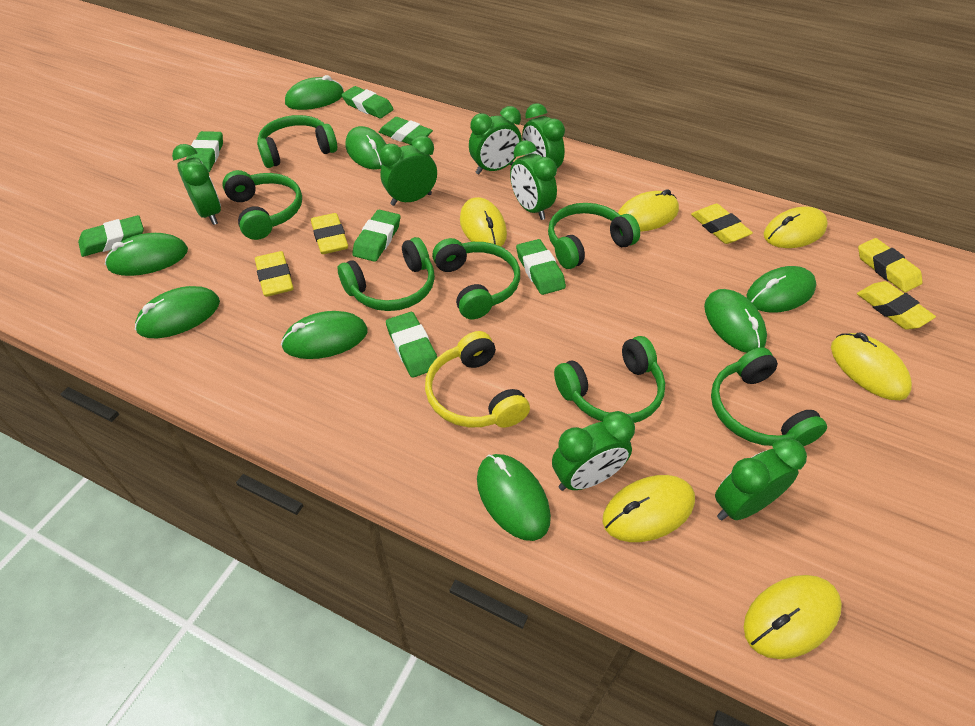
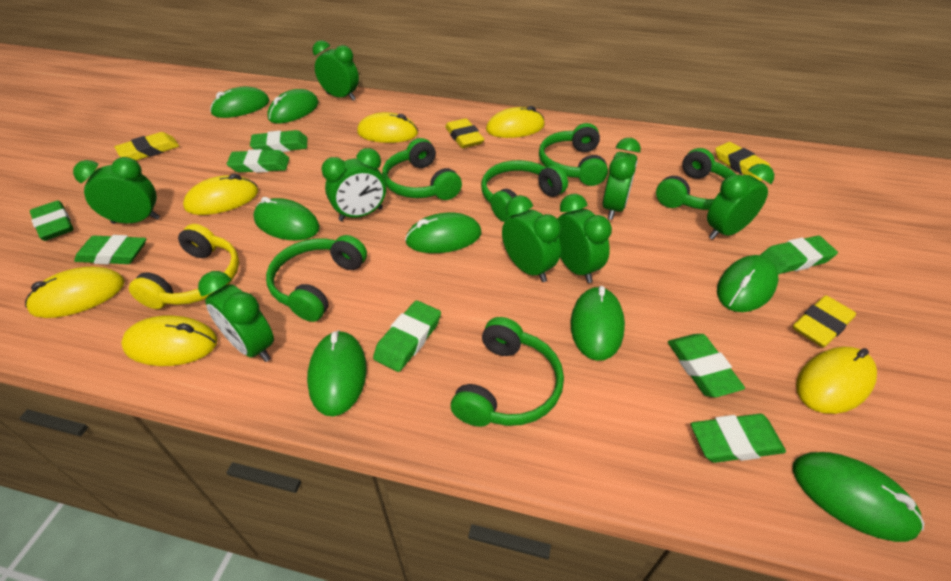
green clock: [172,144,221,225] [379,135,437,206] [469,106,522,174] [510,140,557,220] [522,103,565,168] [552,411,635,491] [715,438,807,521] = 7 -> [73,157,160,224] [198,271,274,362] [313,40,359,101] [321,148,386,221] [502,195,561,282] [558,194,612,283] [603,138,641,220] [707,164,774,240] = 8
green eraser: [78,215,144,257] [186,131,223,172] [341,86,394,119] [352,210,401,262] [379,117,433,145] [386,312,437,378] [516,239,566,295] = 7 -> [30,200,74,241] [74,235,146,265] [227,149,289,173] [250,130,307,152] [373,300,441,372] [668,334,745,397] [691,414,786,463] [761,236,838,274] = 8
green headphones: [222,170,302,240] [257,115,337,168] [338,237,435,311] [432,238,520,319] [548,203,640,269] [554,336,665,423] [711,347,827,446] = 7 -> [266,235,367,322] [382,138,462,200] [451,317,564,427] [481,160,568,222] [539,123,608,186] [656,148,736,210] = 6
yellow eraser: [255,251,294,297] [311,213,348,254] [691,204,753,244] [857,281,936,330] [858,238,923,292] = 5 -> [114,132,179,161] [445,118,484,148] [715,142,770,181] [793,295,856,348] = 4

